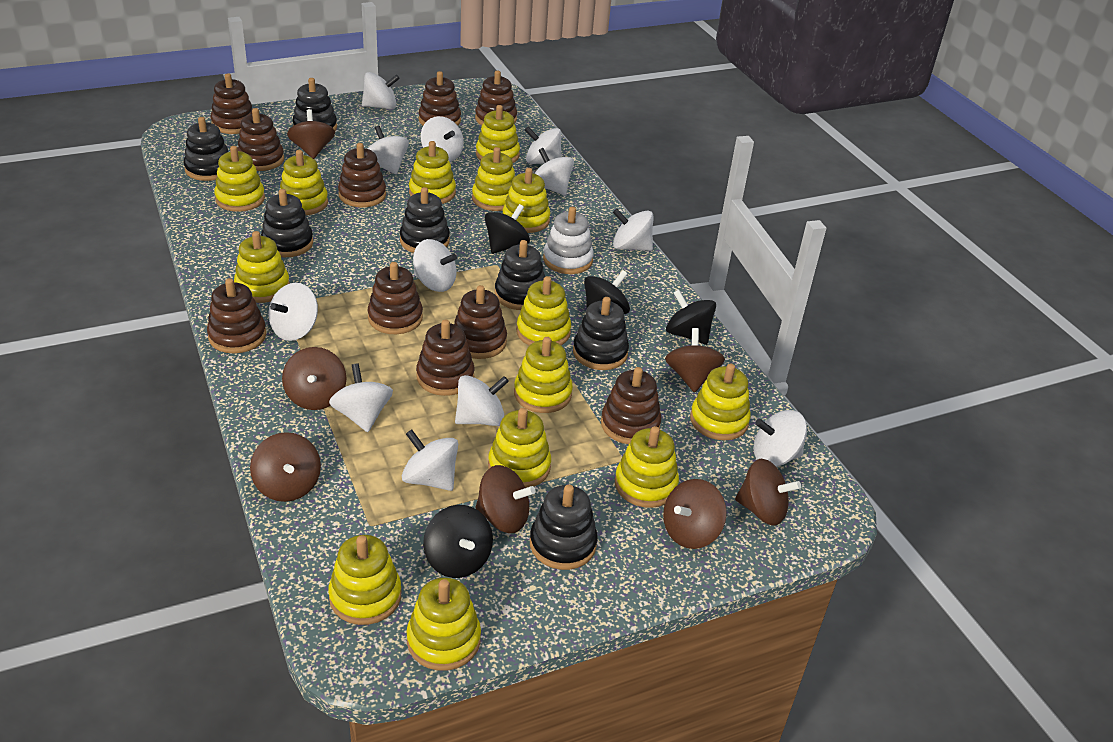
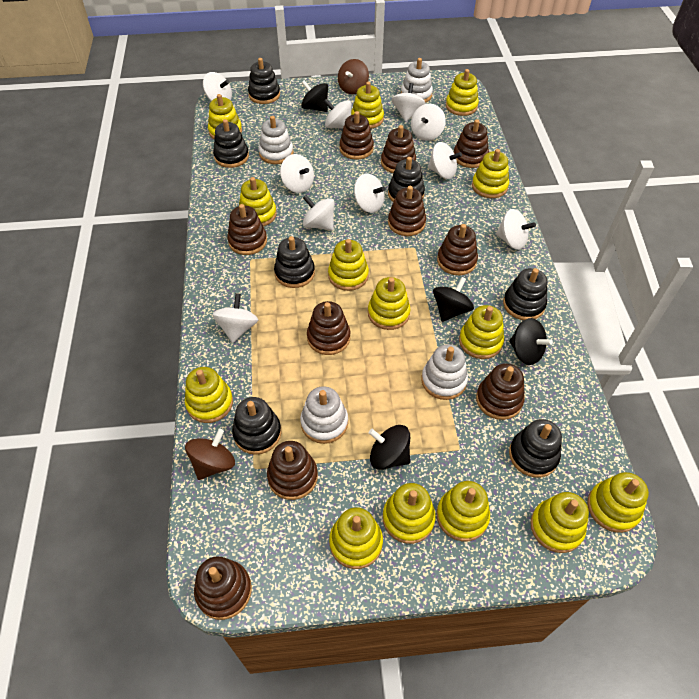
brown spinning top: [250,432,321,502] [282,347,346,410] [287,109,335,159] [475,465,536,533] [663,479,727,549] [665,328,725,393] [735,459,801,526] = 7 -> [185,429,235,480] [338,59,369,94] = 2
white spinning top: [269,283,318,341] [329,363,393,432] [362,72,400,110] [368,126,409,174] [402,429,458,491] [413,239,457,292] [421,116,464,162] [455,375,509,426] [525,127,562,164] [534,148,574,195] [613,209,653,251] [753,410,807,467] = 12 -> [203,72,232,101] [212,293,258,343] [280,154,314,193] [303,195,335,231] [324,99,351,129] [354,174,385,213] [392,83,426,122] [411,104,445,141] [428,142,462,179] [496,209,536,250] = 10
white stacking toy: [543,207,594,274] = 1 -> [259,116,294,164] [300,386,348,444] [401,58,433,103] [421,344,468,400] = 4

